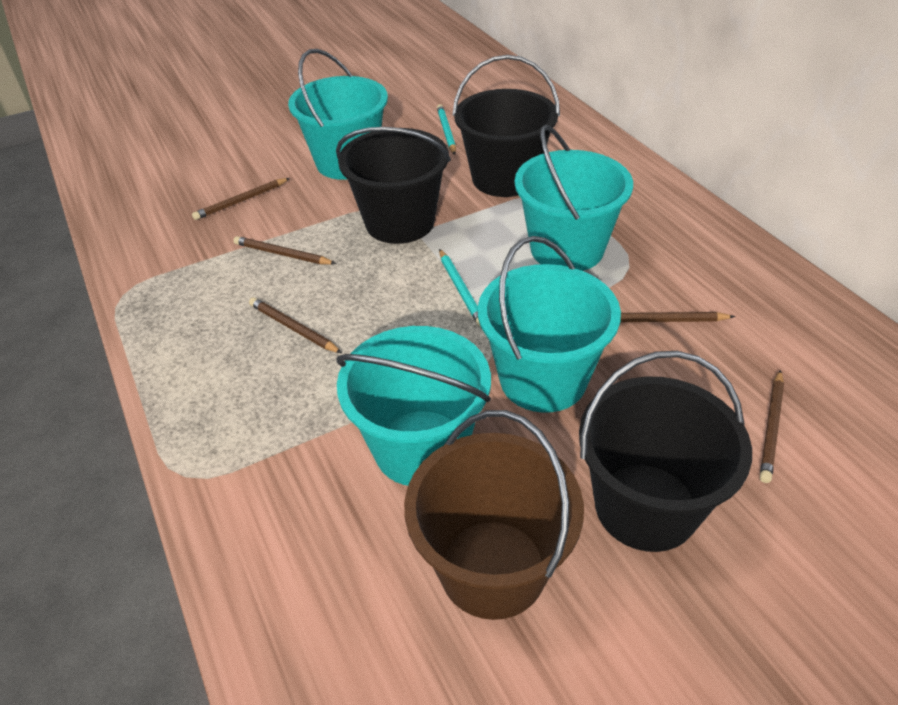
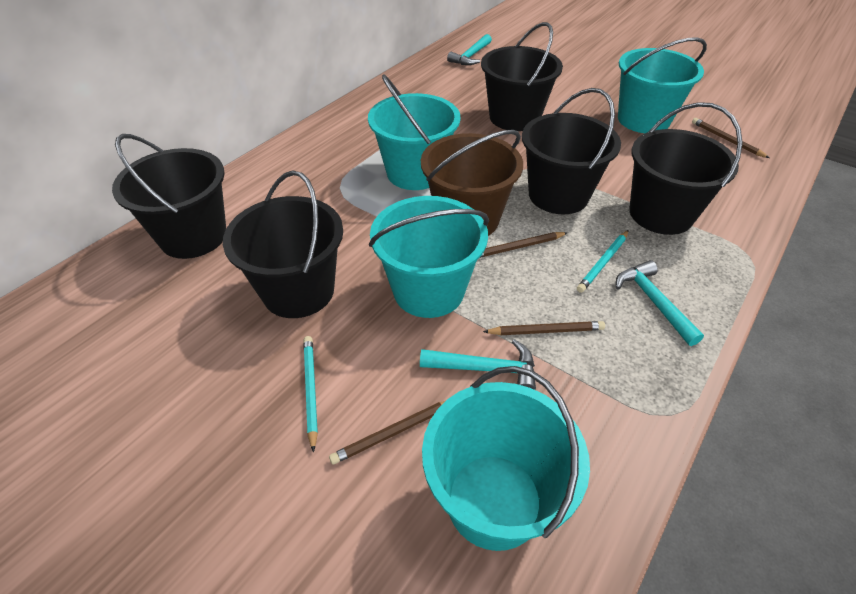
black bucket: [336,127,451,244] [453,55,560,197] [579,351,752,552] = 3 -> [112,134,226,259] [223,170,343,318] [481,22,563,131] [522,88,621,214] [629,102,743,235] = 5
brown pencil: [192,178,290,220] [233,236,336,264] [249,297,342,353] [620,312,735,322] [760,370,784,483] = 5 -> [329,401,445,465] [480,232,568,258] [483,321,605,335] [692,118,769,158] = 4
turquoise hammer: none = 0 -> [420,339,536,390] [447,34,492,65] [616,260,704,346] = 3

